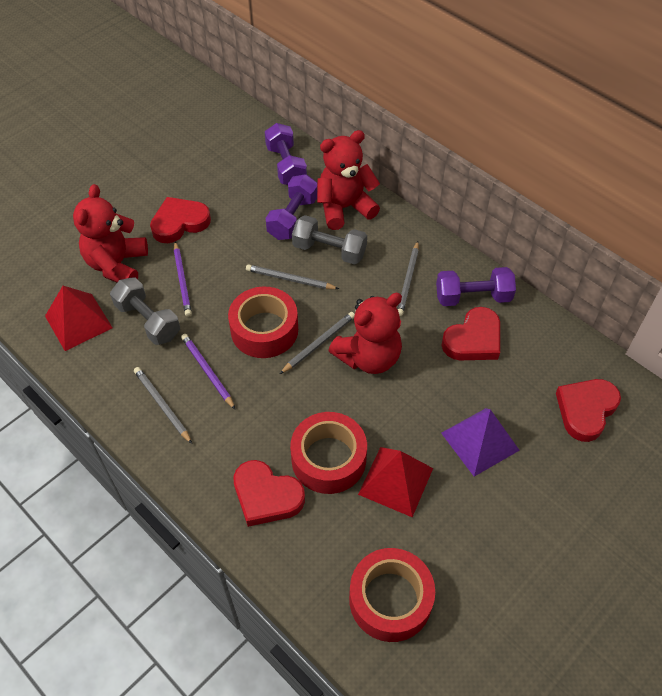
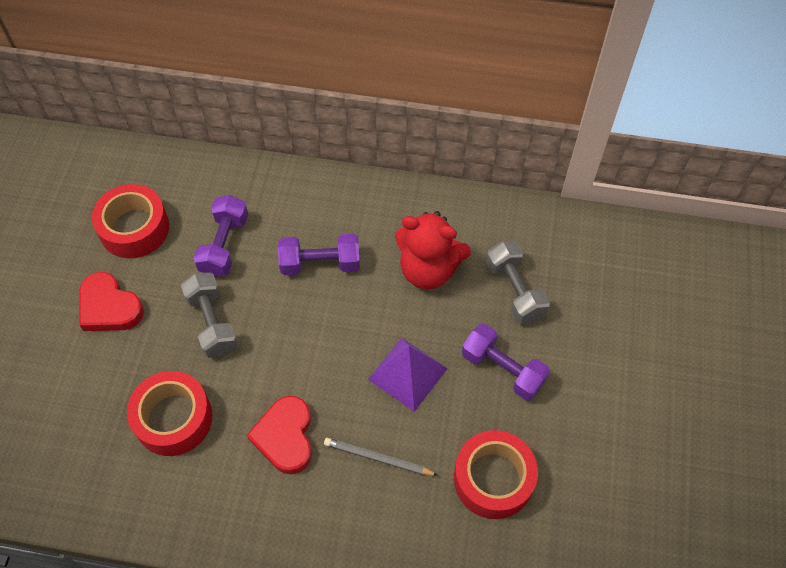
grey pencil: [134,367,192,444] [246,264,339,289] [280,312,355,374] [397,241,419,316] = 4 -> [324,438,438,476] = 1
purple pencil: [174,242,192,317] [181,334,236,410] = 2 -> none = 0
red heart: [150,197,211,243] [233,460,305,527] [442,307,500,360] [556,379,621,442] = 4 -> [79,272,144,331] [247,396,312,474] = 2
red pyramid: [45,286,113,351] [358,447,433,517] = 2 -> none = 0
red teddy bear: [73,184,148,282] [317,130,380,230] [328,293,402,374] = 3 -> [395,211,471,289] = 1

